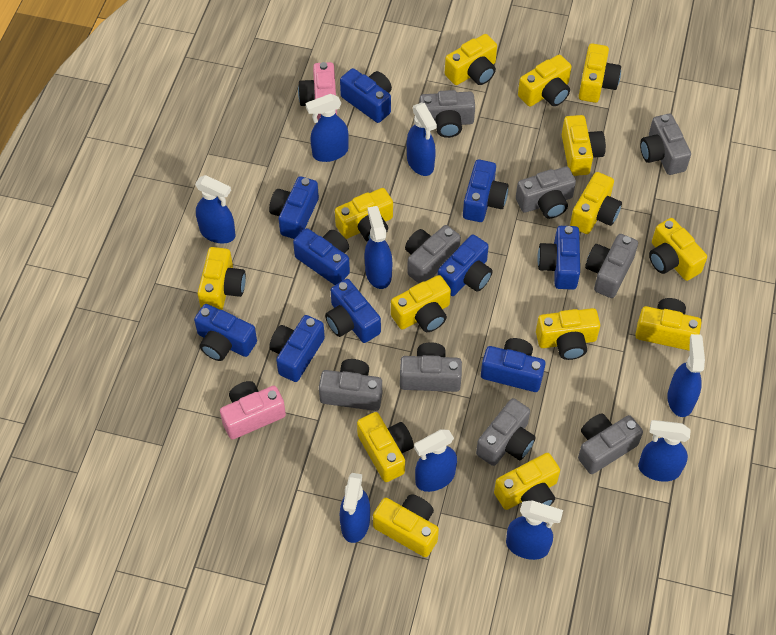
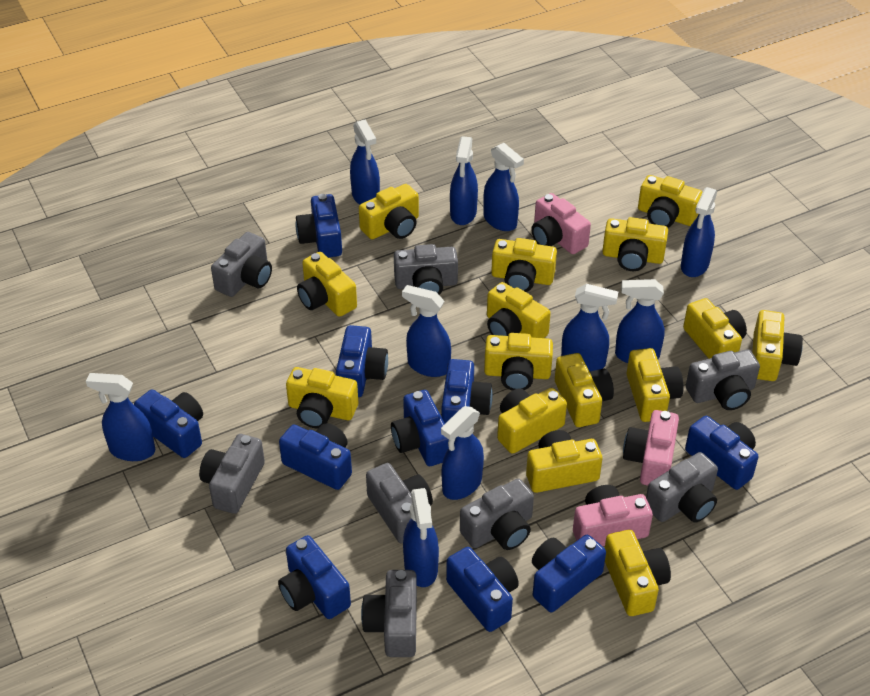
blue spray bottle: [195,175,235,244] [306,94,349,162] [340,473,370,543] [365,206,392,289] [407,103,437,176] [414,430,457,492] [506,500,563,560] [638,420,691,482] [667,334,705,417] = 9 -> [86,373,155,461] [350,119,380,205] [402,285,451,377] [403,488,439,587] [441,406,484,500] [450,136,478,225] [483,143,524,231] [561,284,618,372] [615,279,665,363] [681,187,717,277] = 10
grey camera: [319,359,382,411] [400,342,462,392] [405,225,461,283] [419,90,475,138] [476,398,536,466] [516,167,576,219] [578,413,643,474] [585,234,638,298] [640,114,691,175] = 9 -> [199,434,265,514] [211,232,272,297] [361,570,417,657] [366,463,433,544] [394,244,458,295] [460,478,534,550] [646,452,718,523] [686,349,760,410] = 8
pink camera: [220,381,286,439] [298,62,337,120] = 2 -> [531,193,591,254] [573,485,653,546] [623,410,679,486] = 3
yellow camera: [198,247,246,310] [335,188,393,242] [357,412,414,482] [373,494,439,557] [391,275,451,332] [445,34,497,85] [494,453,560,510] [518,55,572,107] [536,308,600,360] [562,115,606,176] [570,172,622,234] [579,43,621,103] [635,298,702,351] [649,218,707,281] = 14 -> [286,367,358,428] [297,252,357,317] [359,184,419,239] [484,333,553,391] [487,282,551,338] [491,238,557,292] [497,388,567,454] [526,430,603,493] [555,353,614,427] [602,217,668,271] [605,530,671,616] [627,348,684,422] [638,175,703,228] [683,298,747,359] [752,310,803,381] = 15

